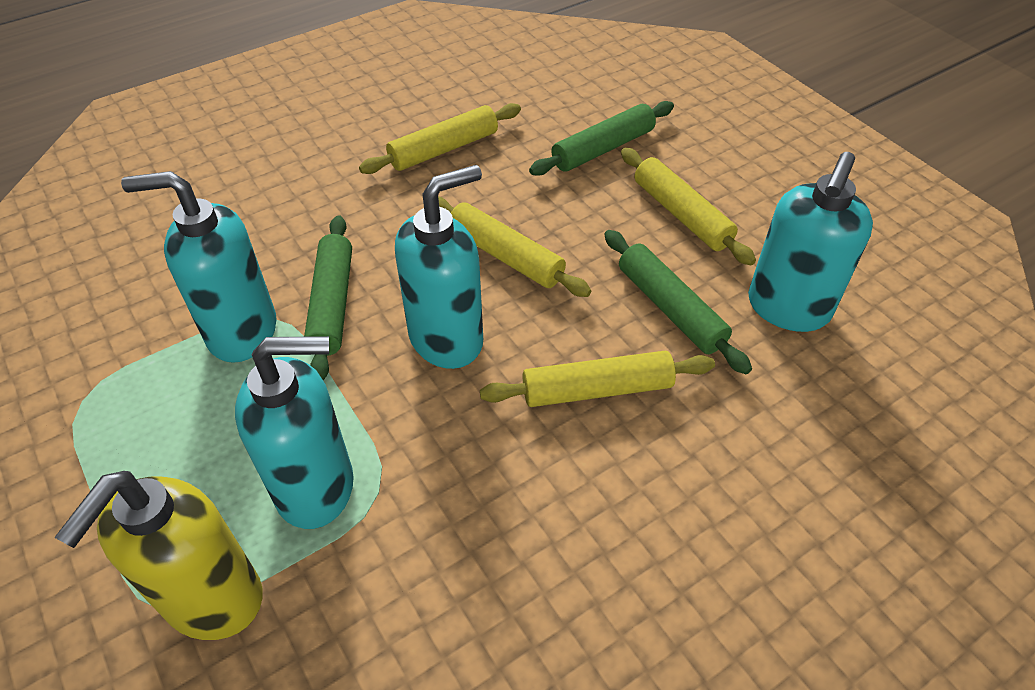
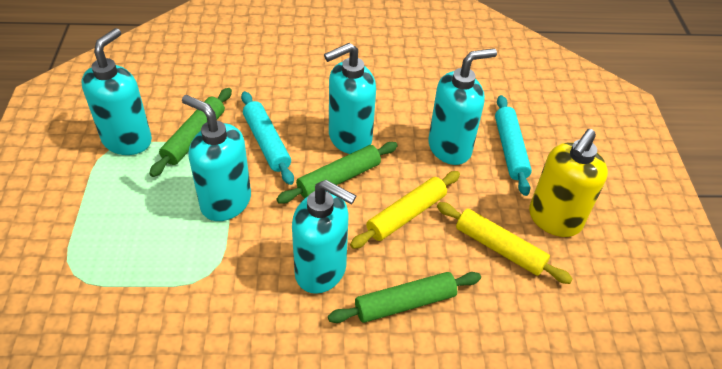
turquoise rolling pin: none = 0 -> [241,91,294,185] [495,95,532,196] = 2
turquoise soap dispenser: [121,171,277,363] [235,336,354,529] [395,165,483,369] [748,152,873,332] = 4 -> [82,28,152,155] [182,95,251,221] [292,180,356,294] [324,43,376,154] [428,48,497,165] = 5
yellow rolling pin: [359,103,521,174] [438,197,591,297] [480,351,715,407] [621,148,756,266] = 4 -> [350,171,460,249] [437,202,573,284] = 2

